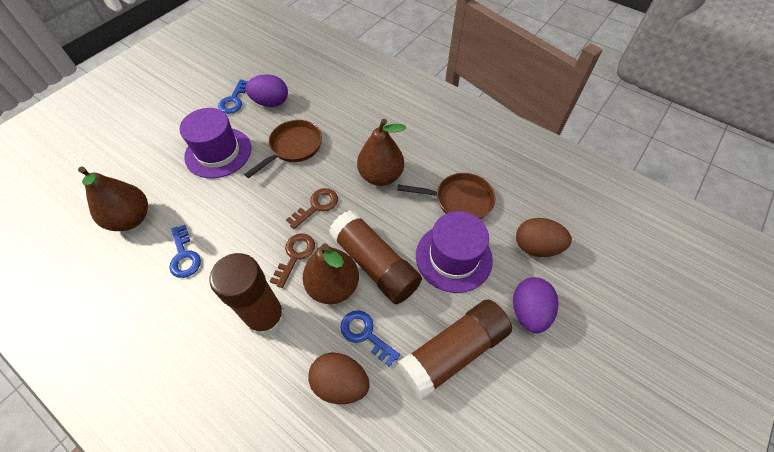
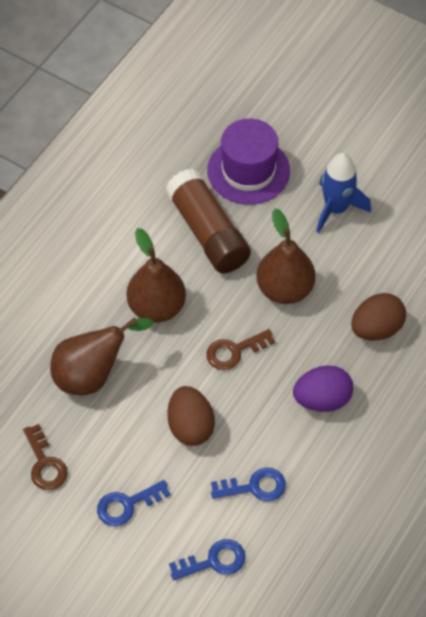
blue rocket: none = 0 -> [316,153,371,233] = 1
brown glue stick: [209,253,286,336] [329,210,422,304] [398,299,512,400] = 3 -> [165,168,251,273] = 1
brown pan: [244,120,322,178] [397,173,495,219] = 2 -> none = 0
purple egg: [245,74,288,107] [513,277,559,333] = 2 -> [293,365,354,412] = 1
purple hat: [180,108,251,178] [416,211,493,293] = 2 -> [207,119,290,205] = 1

